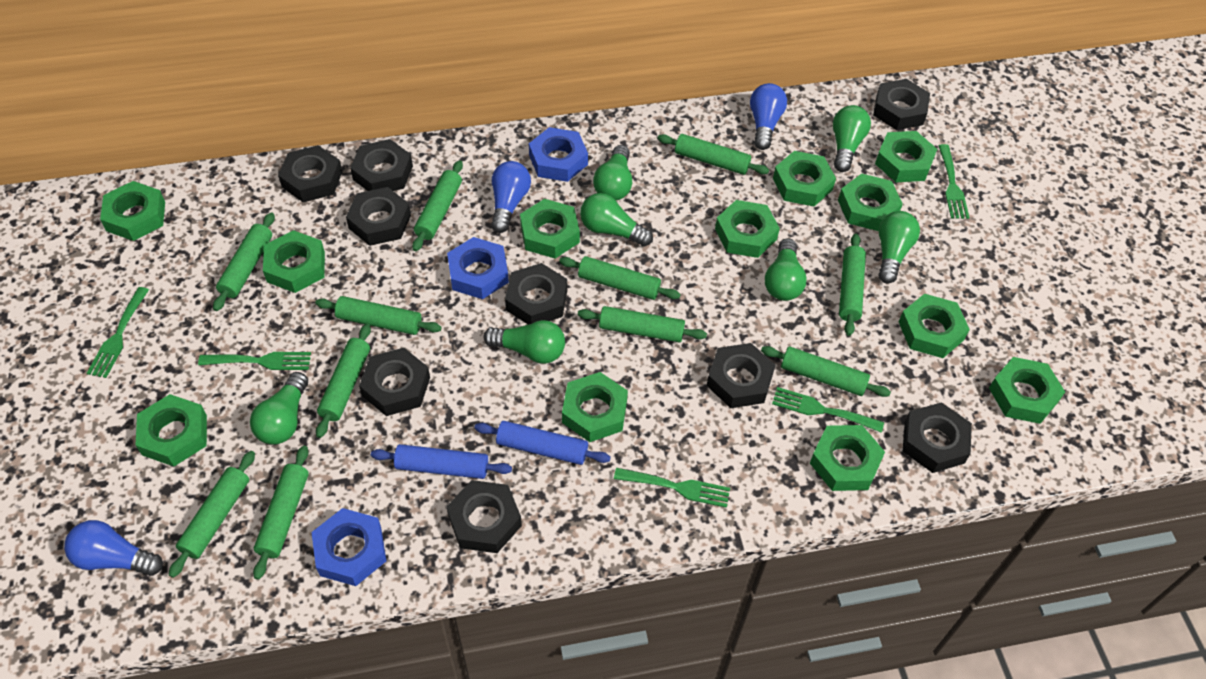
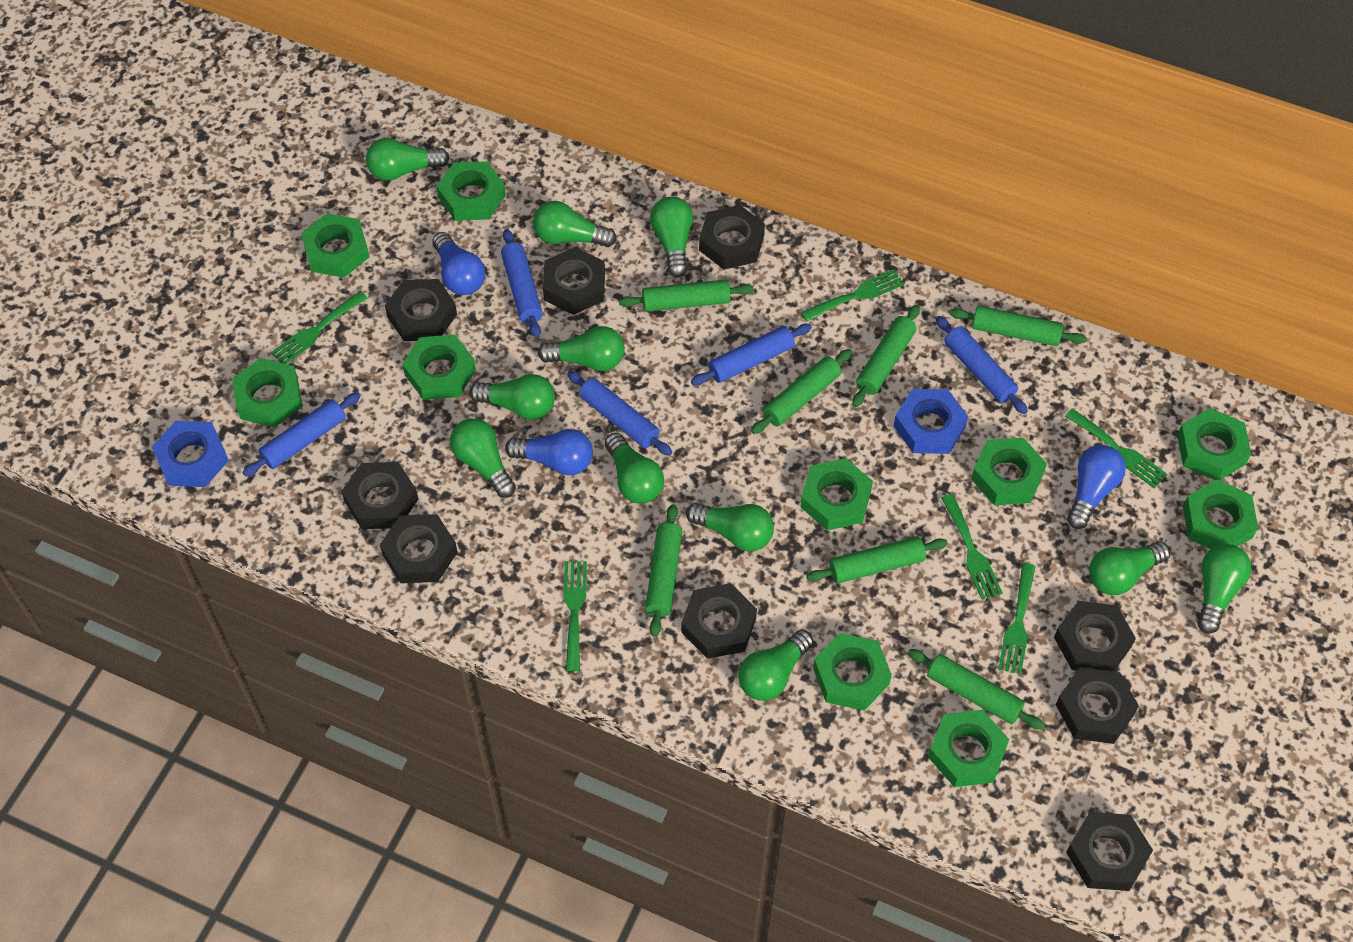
blue nut: [311,508,386,586] [447,237,509,299] [529,127,588,182] = 3 -> [152,421,229,487] [894,389,968,454] = 2
blue rolling pin: [371,444,512,479] [474,421,611,465] = 2 -> [243,392,361,477] [501,229,543,338] [567,371,672,456] [691,324,812,385] [936,316,1028,414] = 5
green fork: [87,287,149,378] [198,352,311,370] [614,468,730,508] [772,387,884,433] [938,144,970,219] = 5 -> [271,291,368,364] [563,561,587,671] [801,269,904,322] [941,494,1003,600] [998,563,1036,674] [1065,408,1167,488] = 6
green light bulb: [250,372,308,445] [484,320,565,364] [580,193,653,247] [593,145,632,200] [765,238,807,301] [833,105,871,172] [878,211,920,284] = 7 -> [366,138,450,181] [450,418,516,498] [469,374,555,420] [533,201,617,247] [538,326,625,371] [605,433,664,504] [650,196,693,277] [686,503,774,551] [738,630,814,701] [1089,541,1170,595] [1197,544,1251,634] = 11
green nut: [100,181,165,241] [136,394,207,466] [263,230,325,293] [520,199,580,258] [562,372,628,442] [715,200,780,258] [773,151,836,206] [810,425,885,491] [838,173,903,231] [875,131,937,182] [899,294,970,358] [989,357,1065,424] = 12 -> [232,358,303,428] [301,213,369,278] [402,335,476,400] [437,161,506,221] [801,458,873,531] [813,633,892,711] [928,710,1009,787] [971,438,1047,505] [1177,408,1251,480] [1183,479,1258,549] = 10
green rolling pin: [169,451,255,578] [213,212,275,311] [253,446,309,580] [315,296,442,335] [316,324,371,438] [412,160,463,251] [559,256,681,300] [578,306,707,343] [657,134,769,175] [761,346,891,397] [839,234,866,336] = 11 -> [619,280,754,312] [645,504,683,637] [751,349,852,434] [807,537,948,583] [852,305,920,407] [908,649,1045,730] [950,306,1086,346] = 7

